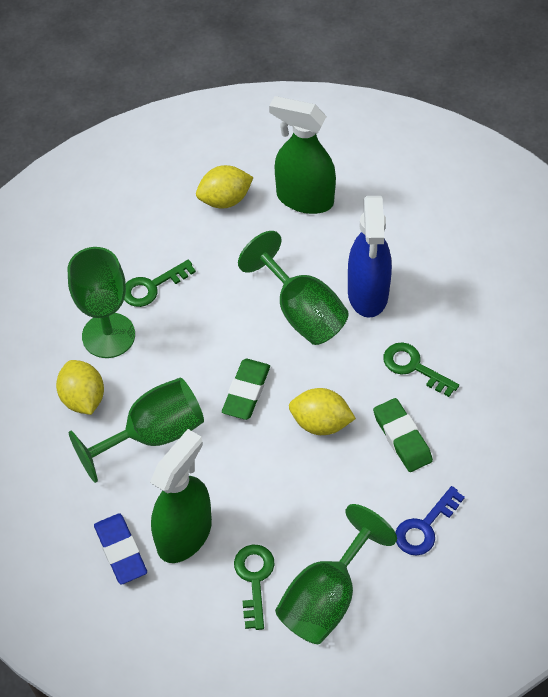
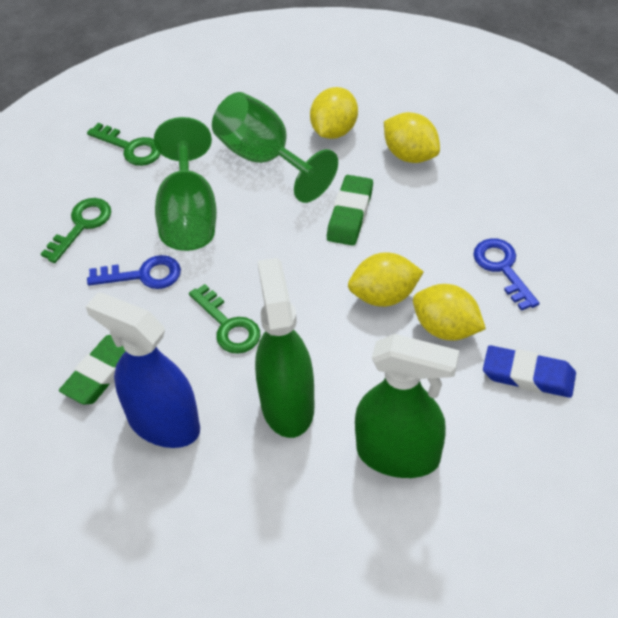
blue key: [395,486,465,556] = 1 -> [87,255,181,289] [473,238,539,311] = 2
green goblet: [68,247,135,358] [68,378,204,483] [238,231,349,345] [275,504,397,644] = 4 -> [154,117,217,251] [212,92,338,203] = 2
yellow lemon: [56,360,104,415] [196,165,254,209] [289,388,356,435] = 3 -> [310,87,358,139] [348,252,423,307] [384,112,440,163] [413,284,486,341] = 4

